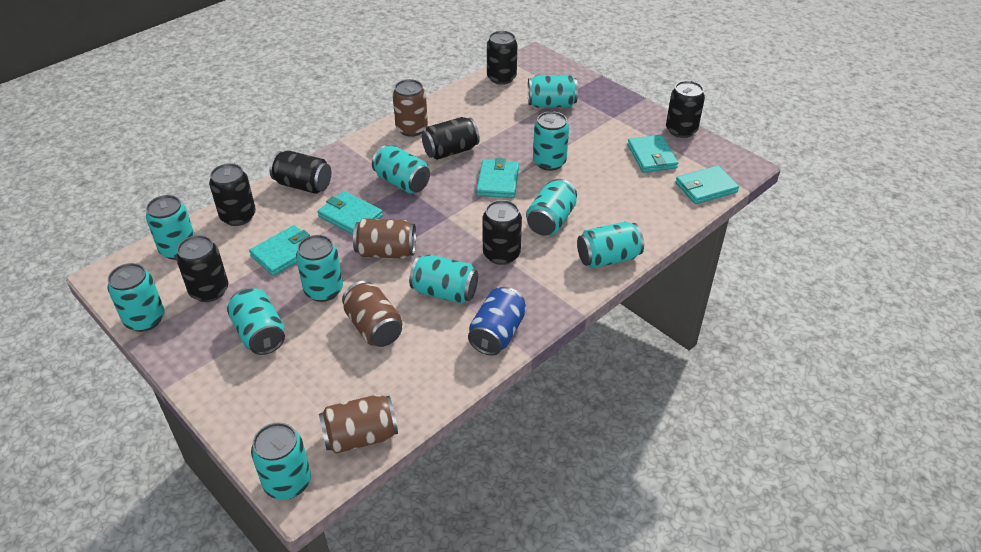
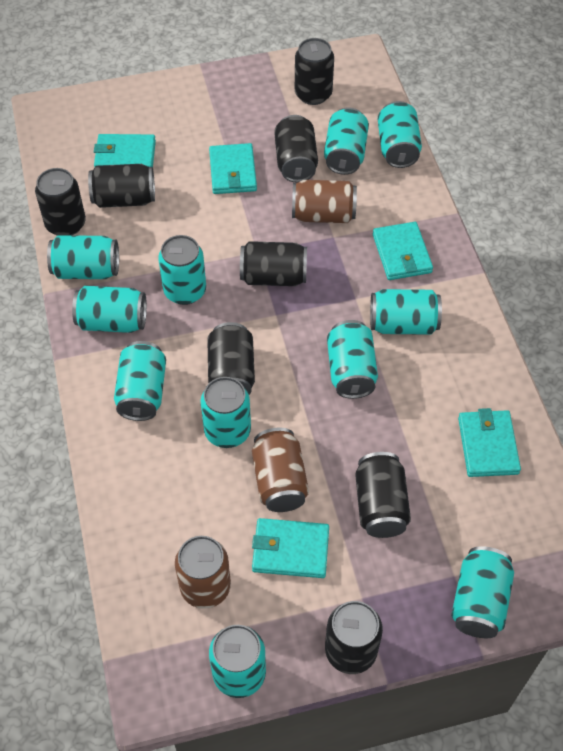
black can: [176,235,228,302] [209,163,256,226] [269,150,331,194] [422,117,480,160] [482,200,522,265] [487,31,518,85] [666,81,705,138] = 7 -> [35,168,86,236] [88,164,155,208] [207,322,255,395] [240,241,307,286] [274,115,318,183] [295,38,334,105] [325,601,383,674] [355,452,411,538] = 8
blue can: [468,287,526,355] = 1 -> none = 0
brown can: [319,395,398,454] [342,281,403,347] [353,218,416,259] [393,79,428,137] = 4 -> [175,536,231,609] [252,428,309,512] [292,180,357,223] = 3

